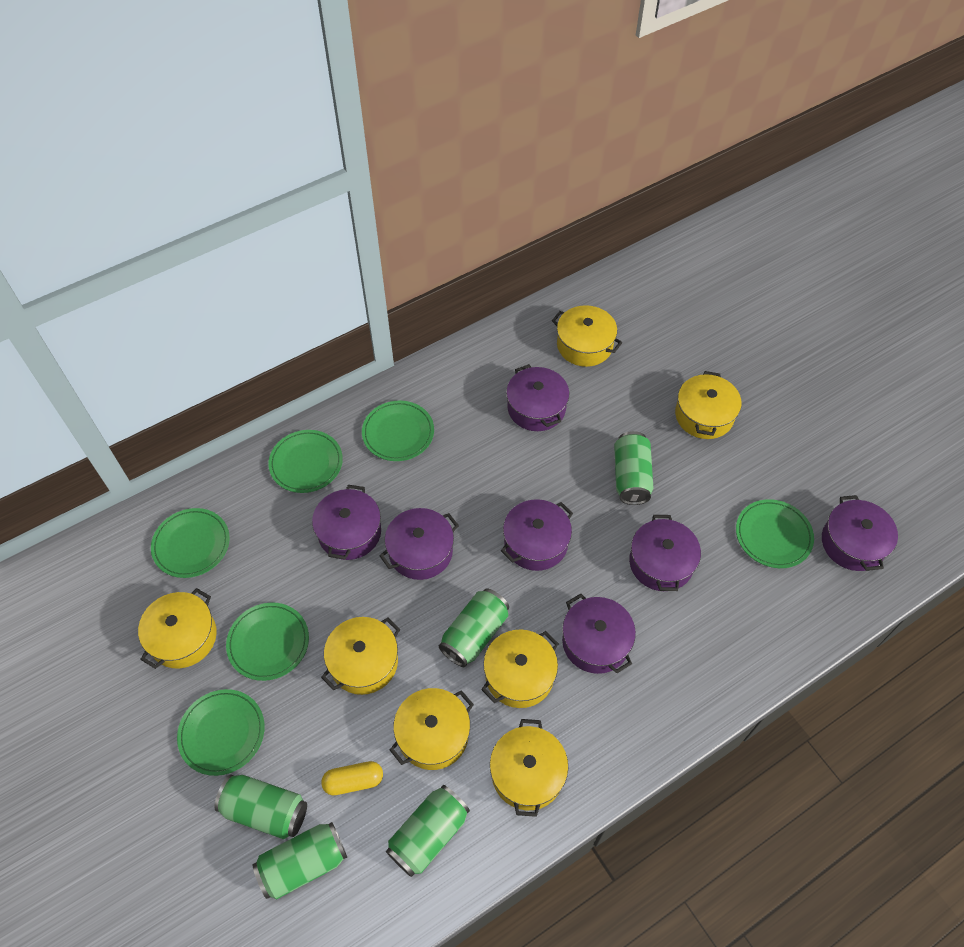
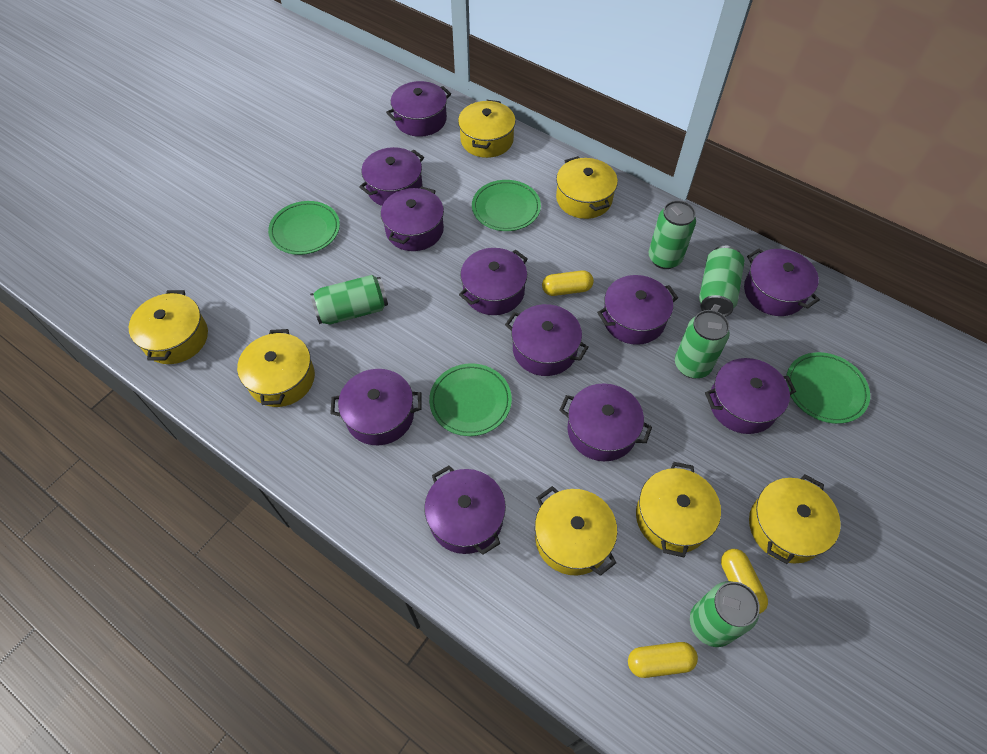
green plate: [151,508,230,578] [177,689,265,776] [226,603,309,681] [268,430,343,493] [362,400,434,461] [736,499,814,568] = 6 -> [268,201,340,255] [429,364,512,436] [472,180,541,231] [786,352,870,424] = 4
purple pot: [312,485,381,560] [380,508,459,580] [501,499,573,571] [506,364,569,431] [562,594,636,674] [629,515,701,591] [822,495,898,571] = 7 -> [330,369,422,445] [359,147,424,206] [381,186,444,251] [386,81,451,137] [424,465,506,555] [459,248,528,315] [505,304,589,376] [559,383,652,461] [597,275,678,345] [705,358,796,434] [744,248,820,316] = 11
yellow capsule: [321,761,383,795] = 1 -> [542,270,594,296] [628,642,698,678] [721,549,768,614] = 3

